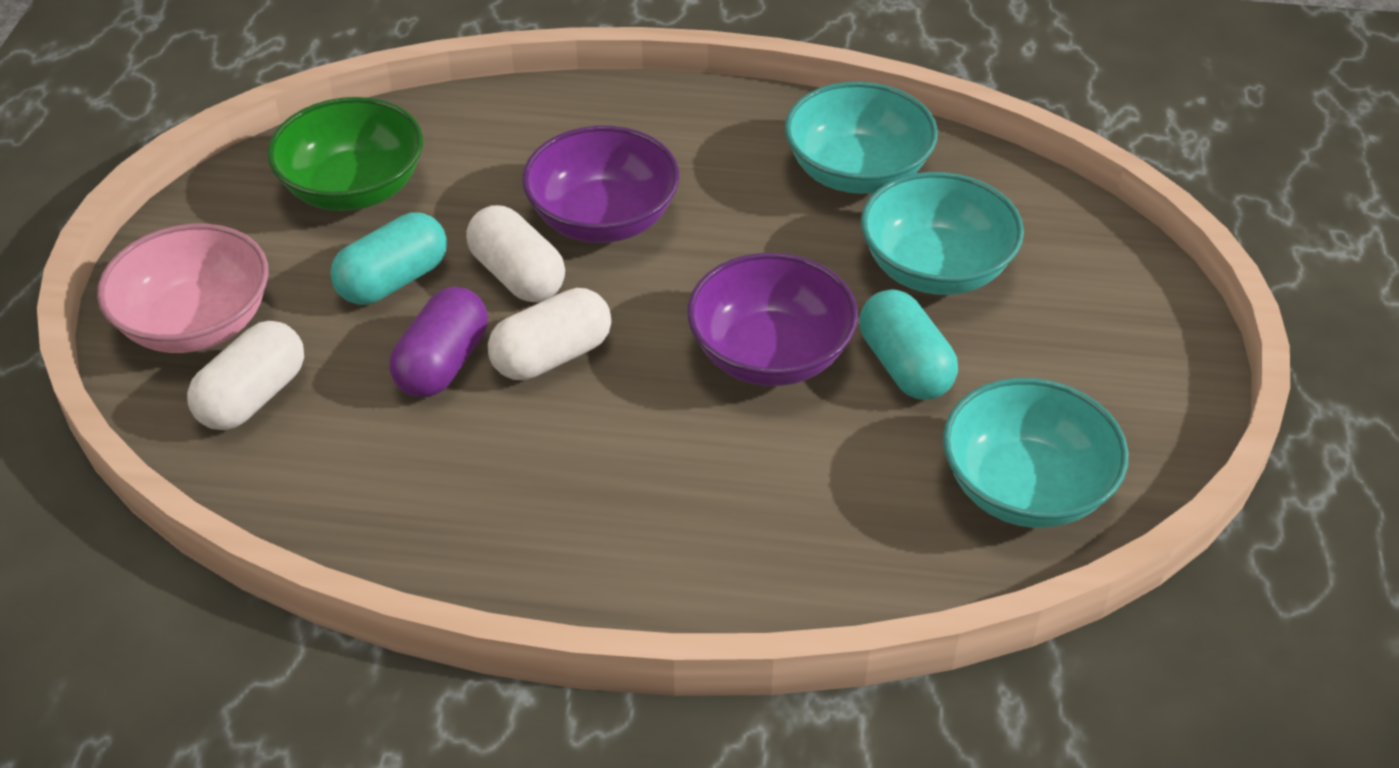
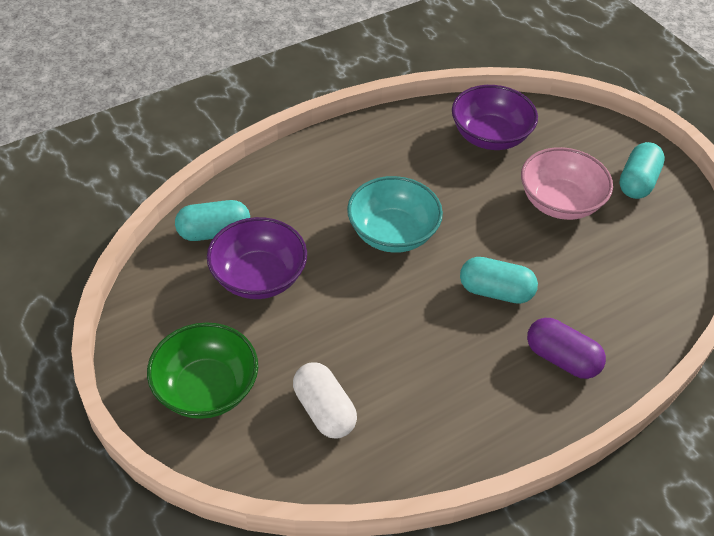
turquoise bowl: [785,81,938,194] [861,172,1024,295] [943,378,1129,528] = 3 -> [347,176,443,253] = 1
turquoise capsule: [330,212,447,305] [859,289,958,400] = 2 -> [175,200,250,241] [460,257,538,304] [619,142,665,199] = 3
white capsule: [187,321,304,430] [466,205,565,302] [488,288,611,380] = 3 -> [293,362,357,439] = 1

